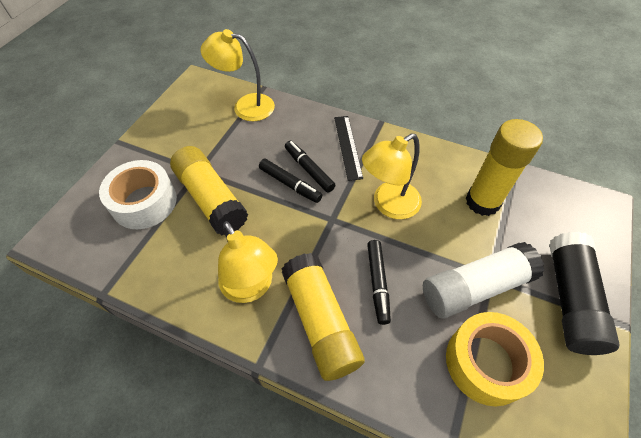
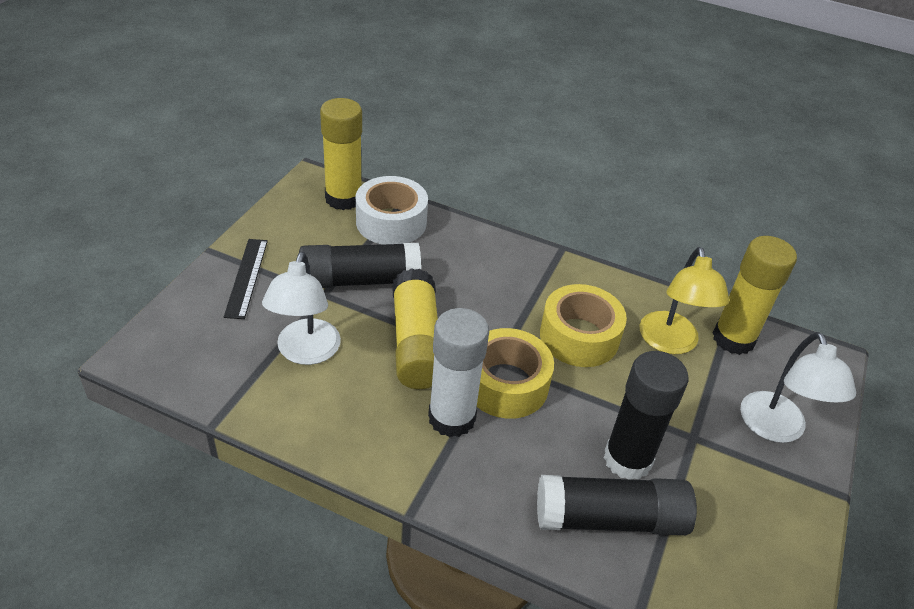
black glue stick: [549,232,619,355] = 1 -> [299,243,421,288] [537,475,697,535] [604,351,688,480] = 3
black marker: [259,159,322,203] [285,141,336,192] [367,240,391,325] = 3 -> none = 0
white lamp: none = 0 -> [262,252,341,365] [740,332,856,443] = 2
yellow lamp: [201,29,275,121] [218,221,278,303] [362,133,422,219] = 3 -> [640,247,729,354] = 1
yellow tape: [446,312,544,406] = 1 -> [477,328,554,419] [540,284,627,367] = 2

